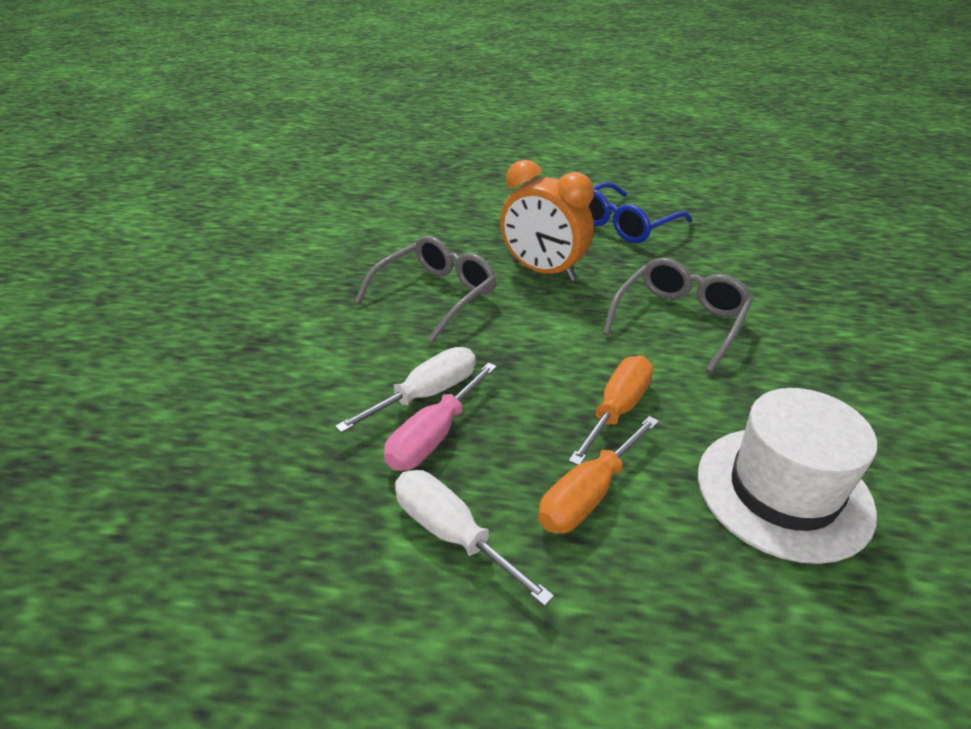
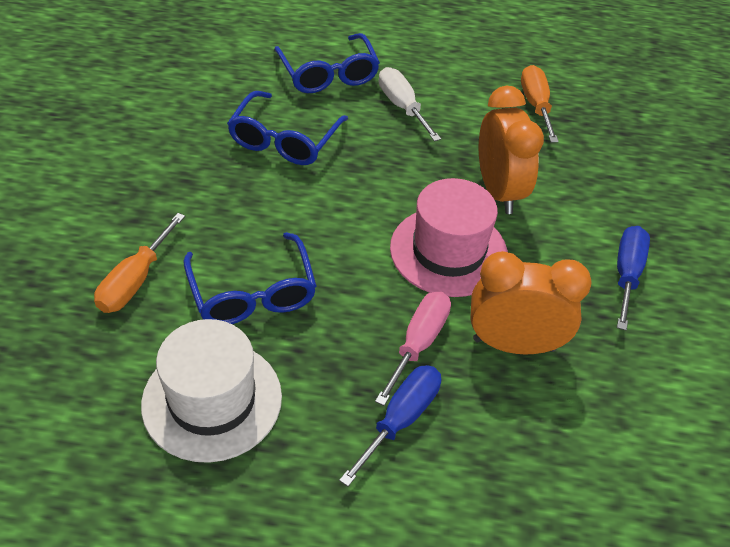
blue glasses: [589,182,692,243] = 1 -> [183,232,317,324] [227,91,348,165] [274,33,380,93] = 3
blue screwdriver: none = 0 -> [339,365,441,487] [617,226,650,330] = 2
grey glasses: [355,236,497,342] [603,258,753,373] = 2 -> none = 0
orange clock: [500,160,594,281] = 1 -> [470,251,592,355] [479,86,544,214] = 2
pink hat: none = 0 -> [390,178,508,297] = 1
white screwdriver: [335,347,476,433] [395,470,554,607] = 2 -> [379,67,441,141] = 1

